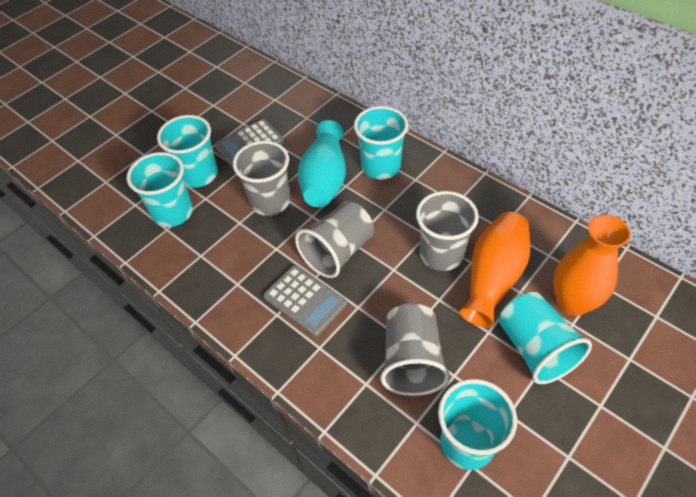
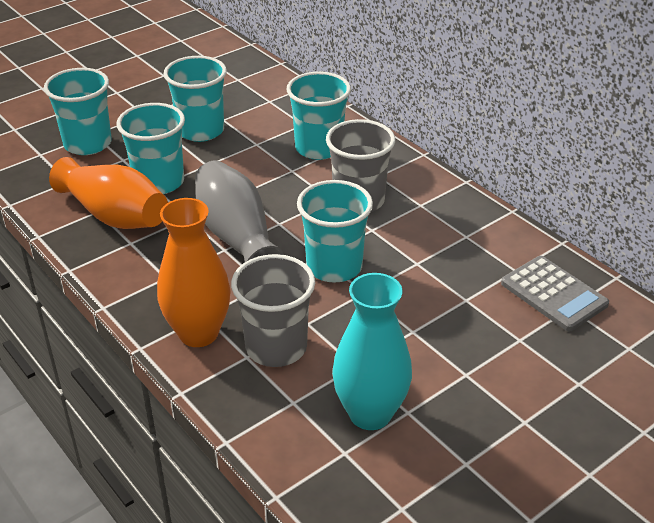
grey calculator: [215,119,284,167] [263,265,347,337] = 2 -> [501,256,609,331] = 1
grey cup: [233,141,290,216] [295,201,374,278] [381,303,450,396] [416,191,479,271] = 4 -> [231,254,315,367] [326,119,395,212] = 2
grey vase: none = 0 -> [195,160,283,262] = 1

